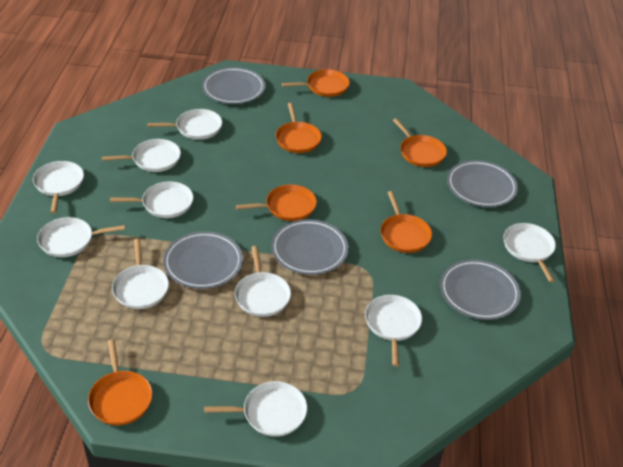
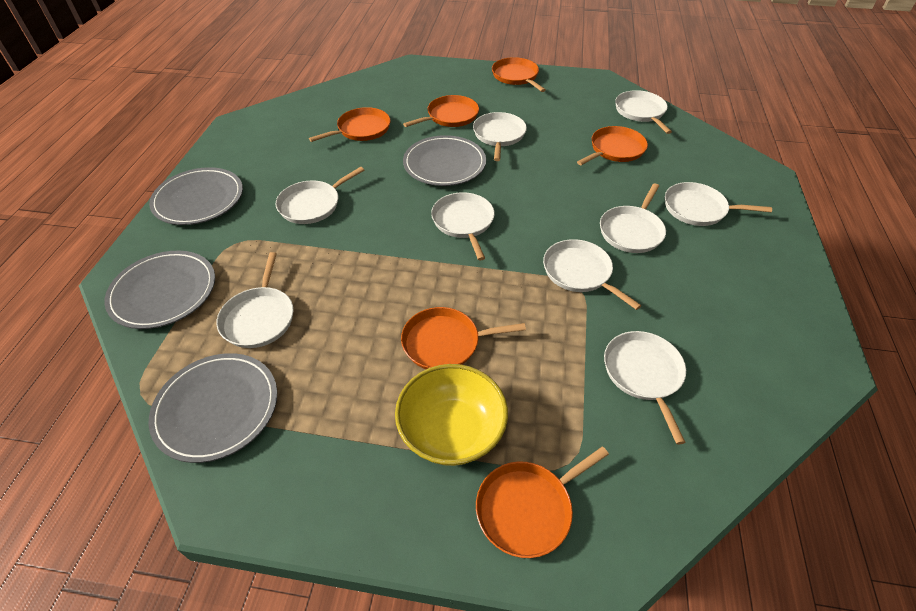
grey plate: [163,231,243,289] [202,67,265,104] [271,219,348,275] [440,260,521,320] [447,160,518,207] = 5 -> [104,251,215,329] [149,167,243,225] [149,353,277,463] [403,135,486,186] = 4
white pan: [33,161,84,213] [37,217,125,257] [102,139,181,172] [110,181,194,218] [112,239,169,309] [147,109,222,140] [204,381,307,437] [235,246,291,317] [365,295,422,367] [503,223,556,282] = 10 -> [216,252,294,348] [276,167,364,224] [431,192,495,261] [473,112,527,161] [543,239,642,310] [600,183,666,253] [604,331,686,445] [615,90,672,134] [665,182,772,226] = 9
yellow bowl: none = 0 -> [395,364,508,466] = 1

